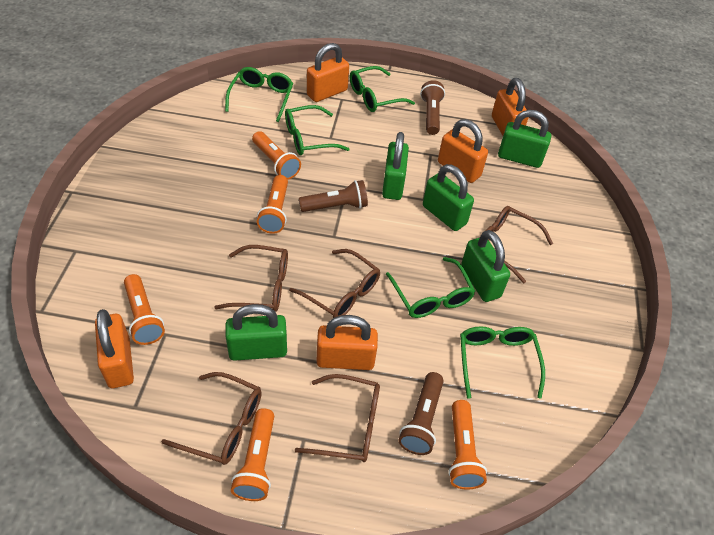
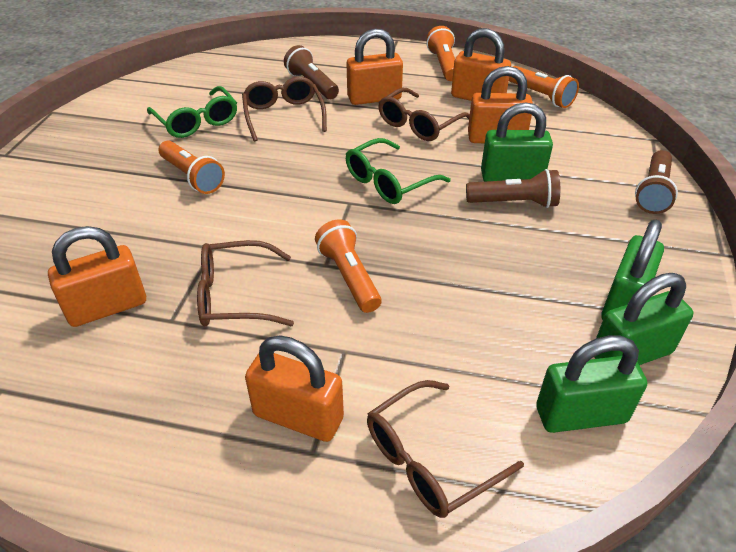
brown glasses: [161,372,262,465] [214,245,288,312] [289,249,380,318] [295,374,380,462] [486,206,553,283] = 5 -> [197,240,294,327] [242,77,327,142] [367,380,524,518] [378,88,470,141] = 4
green glasses: [225,67,293,122] [285,105,350,155] [350,66,415,112] [386,257,475,318] [460,326,545,399] = 5 -> [147,86,237,138] [346,138,451,204] = 2
green padlock: [225,304,287,361] [382,132,409,200] [423,164,474,231] [461,230,510,302] [498,110,551,168] = 5 -> [481,102,553,182] [536,335,647,433] [594,273,694,365] [601,219,664,320] = 4
orange flashlight: [124,274,165,345] [231,408,274,501] [252,131,301,180] [257,175,288,234] [448,400,487,490] = 5 -> [159,140,225,194] [315,219,382,313] [426,26,455,81] [509,66,579,108] = 4

